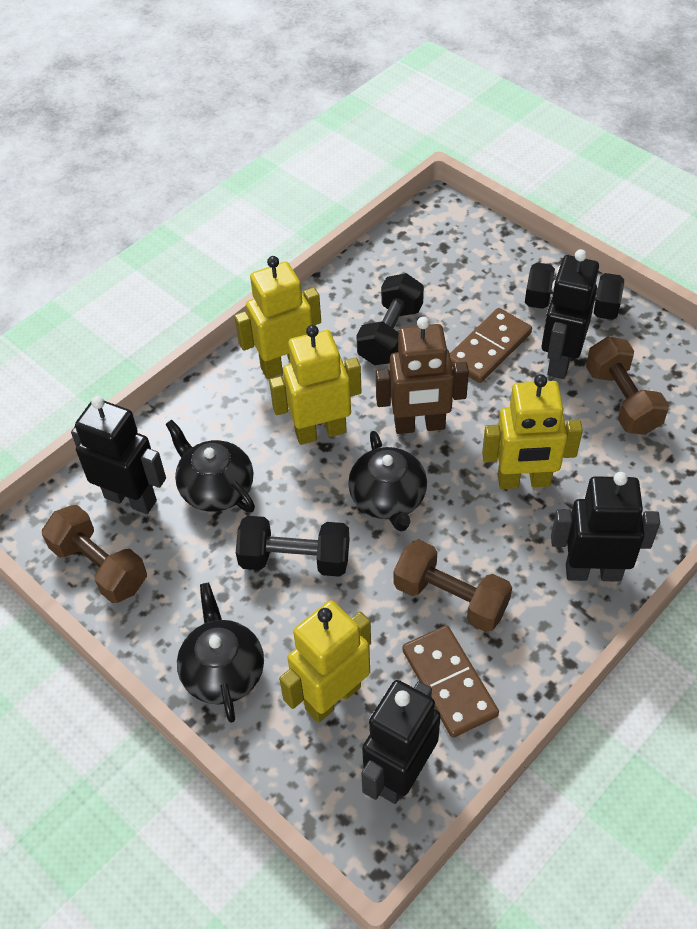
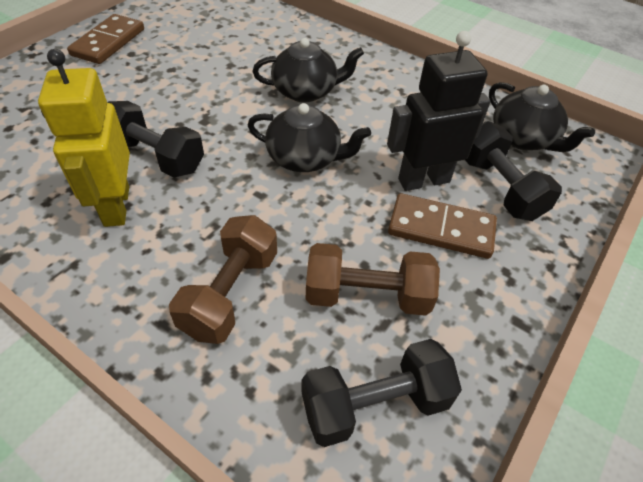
black robot: [71,396,166,514] [361,680,441,804] [542,249,599,379] [551,472,660,582] = 4 -> [387,31,491,191] = 1
brown dumbbell: [42,505,147,603] [393,540,512,632] [586,336,669,435] = 3 -> [169,215,277,344] [306,243,440,316] = 2
brown robot: [376,317,469,434] = 1 -> none = 0
yellow robot: [234,256,321,379] [269,325,362,445] [279,600,371,723] [482,374,583,489] = 4 -> [38,49,130,227] = 1

